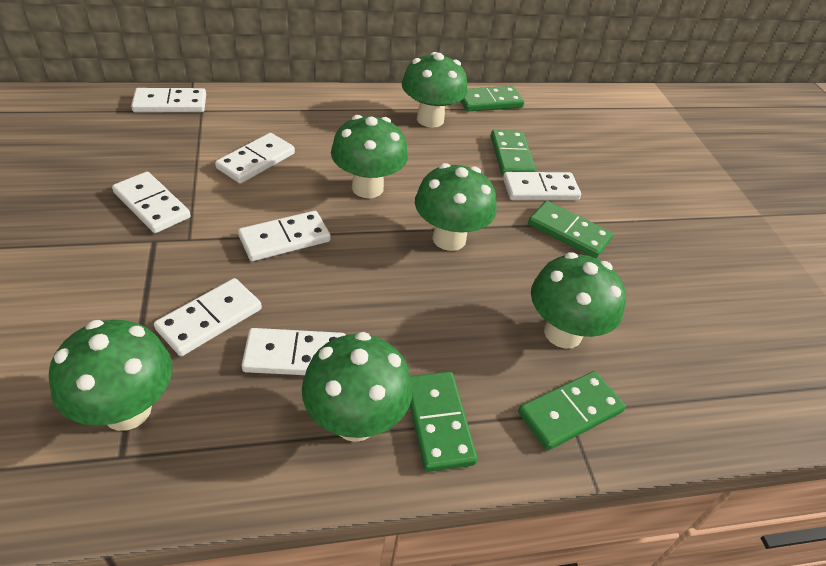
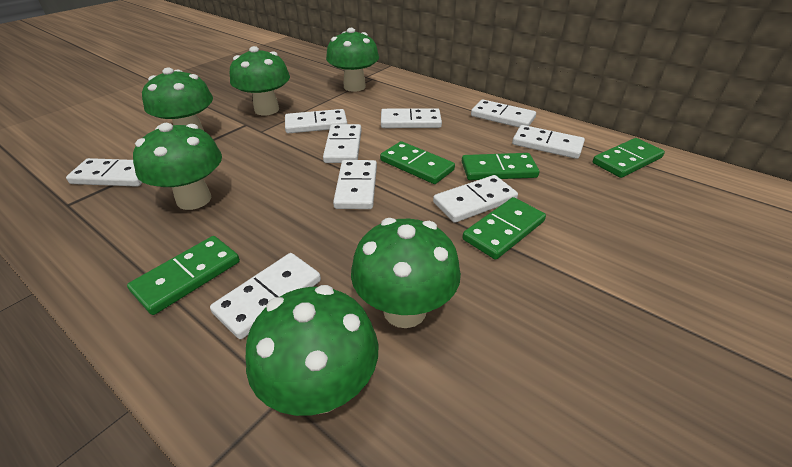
white domino: [112,172,191,233] [131,88,206,112] [154,278,262,356] [215,133,295,184] [238,211,331,261] [242,328,346,375] [503,172,581,200] = 7 -> [66,158,143,187] [210,253,321,339] [285,109,347,134] [323,124,362,163] [333,160,377,209] [381,108,442,128] [433,175,518,223] [471,99,536,127] [512,125,585,159] = 9

